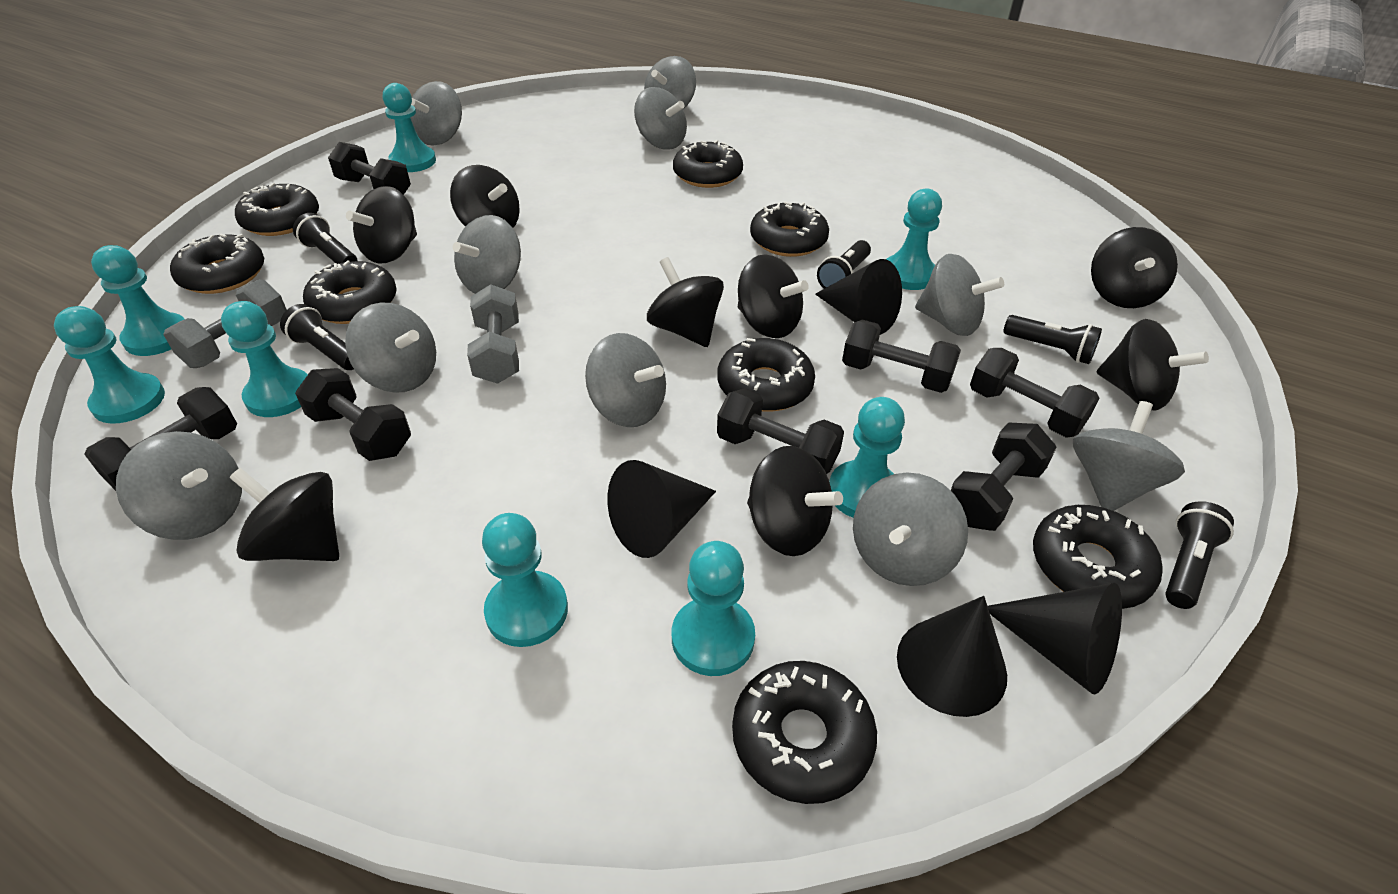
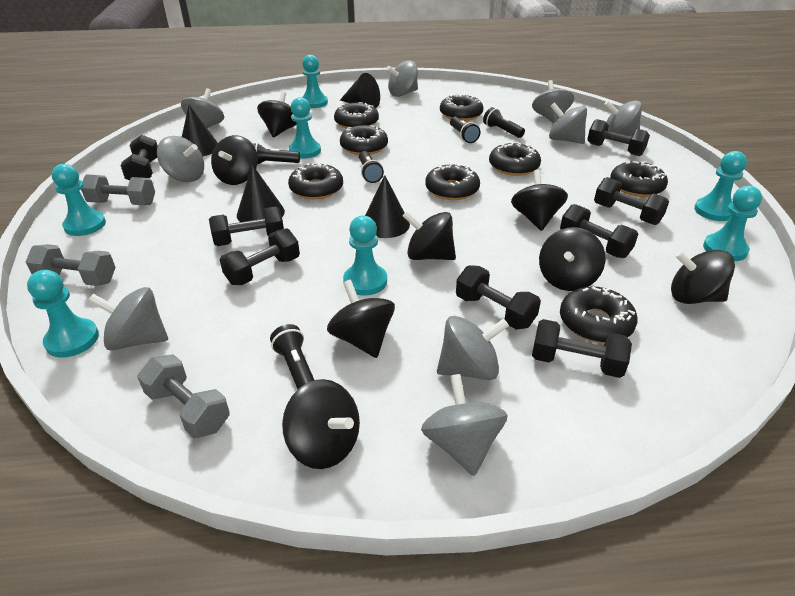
black dumbbell: [84,387,237,491] [295,368,411,461] [328,142,411,195] [717,388,844,474] [842,319,961,393] [951,422,1057,531] [970,348,1099,438] = 7 -> [120,135,158,180] [209,206,284,246] [220,228,300,285] [456,265,541,330] [532,319,632,378] [560,204,638,258] [587,119,650,156] [594,177,669,225] = 8
grey dumbbell: [163,279,287,368] [467,284,519,384] = 2 -> [26,244,116,286] [81,174,155,205] [137,354,230,439] = 3
grey spinning top: [116,431,242,540] [345,303,436,393] [410,81,462,146] [453,215,521,294] [585,333,666,427] [634,87,687,149] [644,56,696,109] [853,472,968,586] [915,254,1004,336] [1073,401,1185,511] = 10 -> [88,287,168,351] [157,136,204,182] [181,88,224,128] [387,61,418,97] [421,374,508,476] [437,316,509,380] [532,80,574,123] [549,102,587,144] [604,100,642,136] = 9
turquoise pawn: [54,306,165,424] [91,245,185,356] [221,301,308,417] [383,83,436,172] [482,513,568,647] [672,541,755,676] [829,397,905,518] [886,188,942,290] = 8 -> [27,270,99,358] [51,164,106,236] [289,97,321,159] [302,55,328,108] [343,216,387,296] [694,151,747,221] [703,186,762,261] = 7

